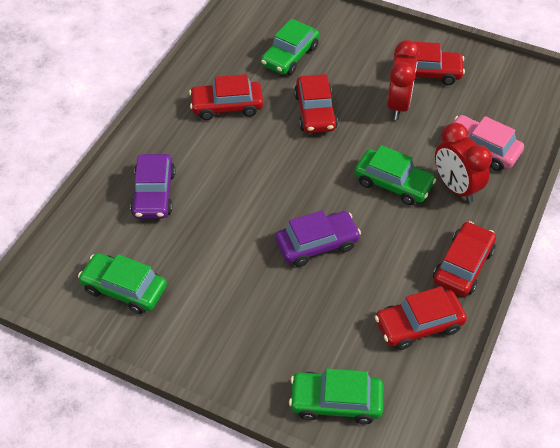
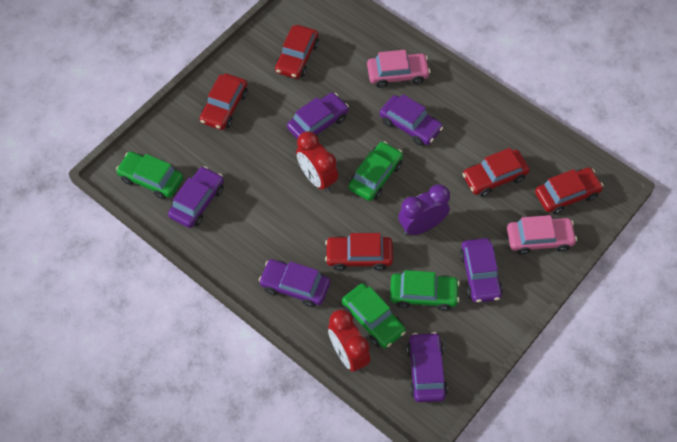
pink car: [454,115,524,171] = 1 -> [367,50,430,88] [507,215,577,255] = 2
purple car: [130,154,175,219] [275,210,361,267] = 2 -> [168,166,224,228] [259,259,330,307] [287,92,349,139] [380,94,443,146] [407,332,448,402] [459,238,503,303] = 6
purple clock: none = 0 -> [398,184,450,236] = 1

